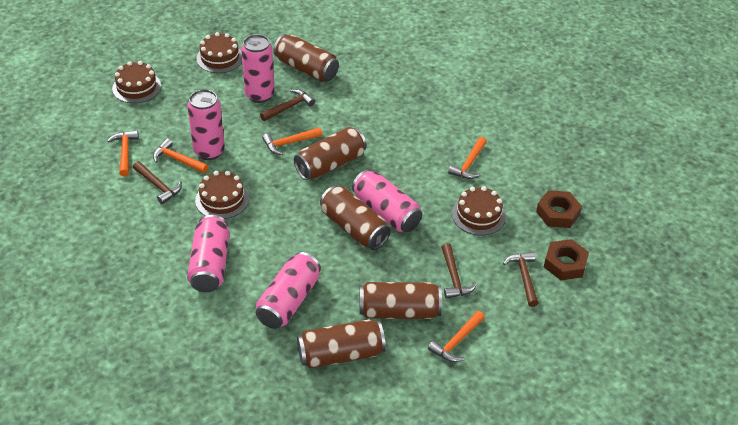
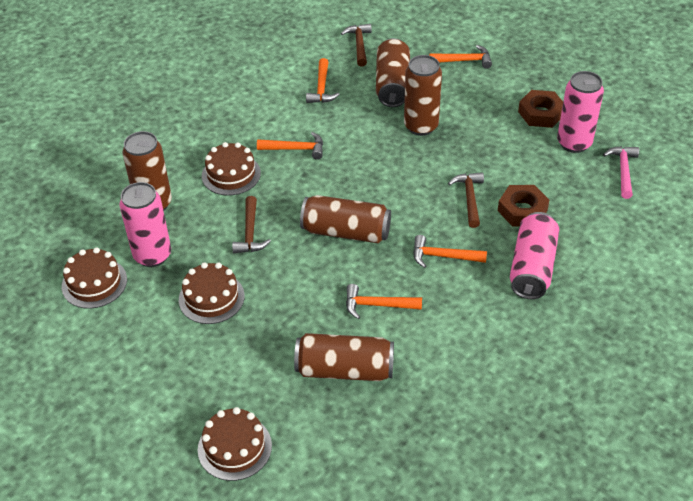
brown hammer: [133,161,182,204] [260,89,315,121] [441,243,477,299] [503,251,538,307] = 4 -> [232,196,271,253] [341,24,372,67] [448,172,484,228] = 3
pink can: [187,89,225,160] [187,215,230,292] [241,34,275,103] [256,252,321,329] [352,169,422,232] = 5 -> [120,182,171,267] [510,212,559,299] [557,71,604,153] = 3
pink hammer: none = 0 -> [603,146,639,199] = 1

